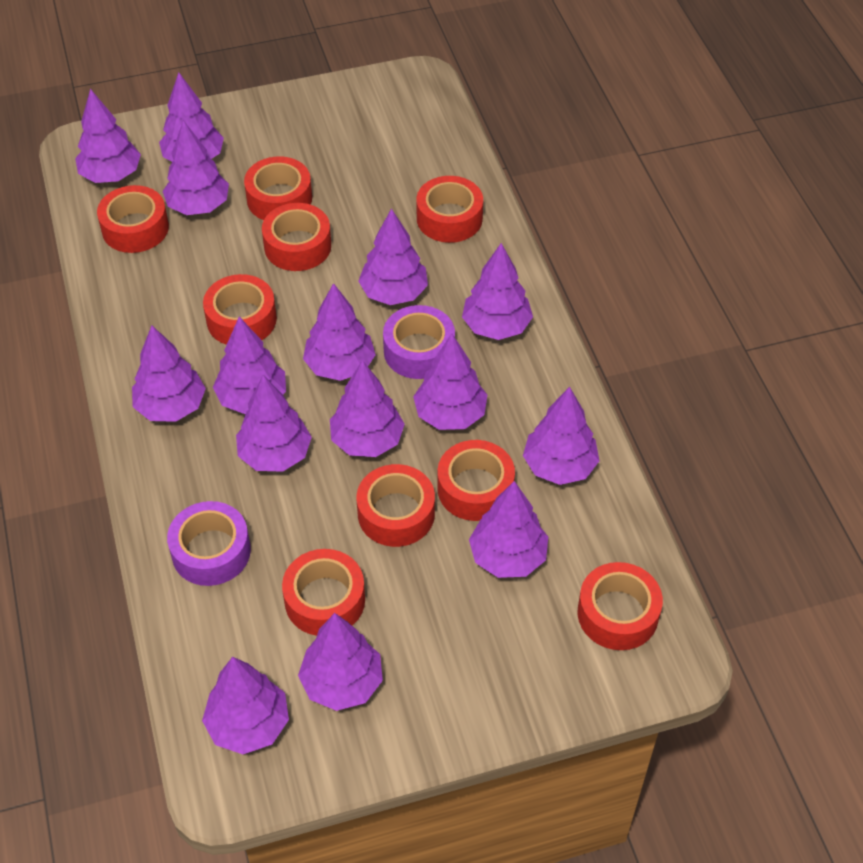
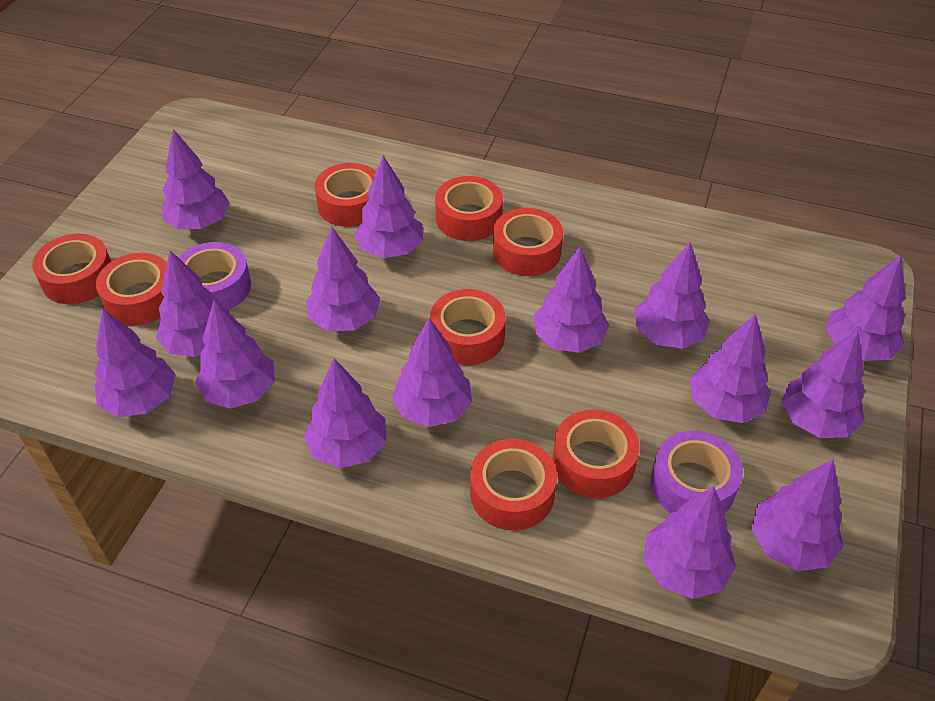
red tape: [97,185,169,253] [203,274,277,345] [244,156,312,220] [262,203,331,271] [282,549,365,636] [357,464,435,547] [416,176,483,243] [437,440,515,521] [578,562,663,650] = 9 -> [32,234,111,304] [96,253,167,325] [315,163,376,227] [430,289,506,365] [435,176,503,241] [470,439,557,530] [493,208,563,276] [552,410,640,498] = 8

